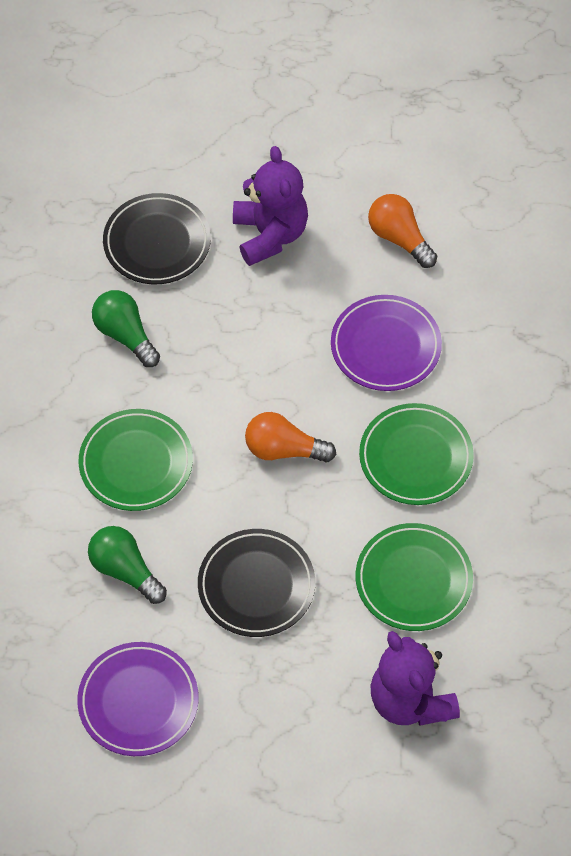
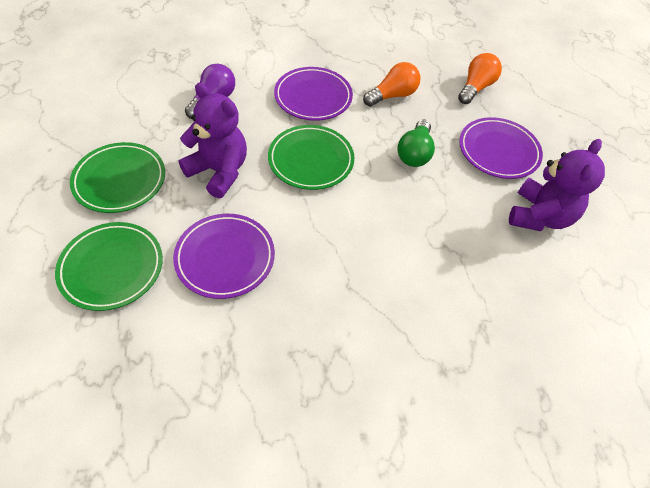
black plate: [103,193,211,284] [198,529,315,637] = 2 -> none = 0
green light bulb: [88,526,167,604] [92,290,160,367] = 2 -> [397,119,435,167] = 1
purple light bulb: none = 0 -> [185,63,235,119] = 1
purple plate: [77,642,199,756] [331,295,442,391] = 2 -> [173,214,275,299] [274,67,353,121] [459,117,543,179] = 3

